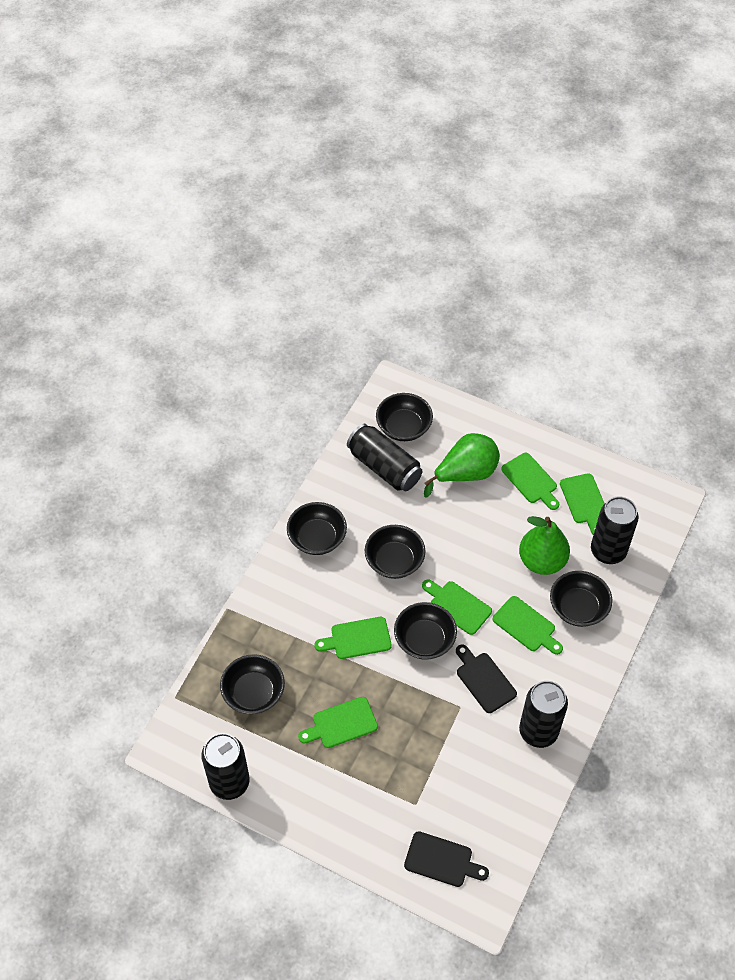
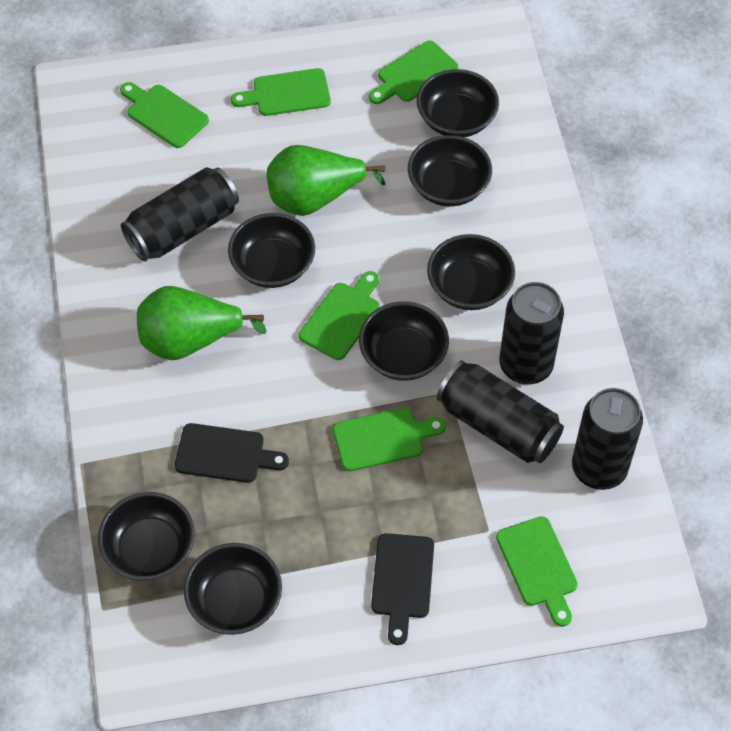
black bowl: [220,654,285,714] [287,502,347,555] [365,525,426,579] [376,393,433,441] [394,602,457,660] [550,571,613,627] = 6 -> [98,492,195,581] [184,543,282,635] [228,213,315,288] [359,301,449,381] [408,135,492,207] [417,69,499,137] [427,234,515,310] = 7

